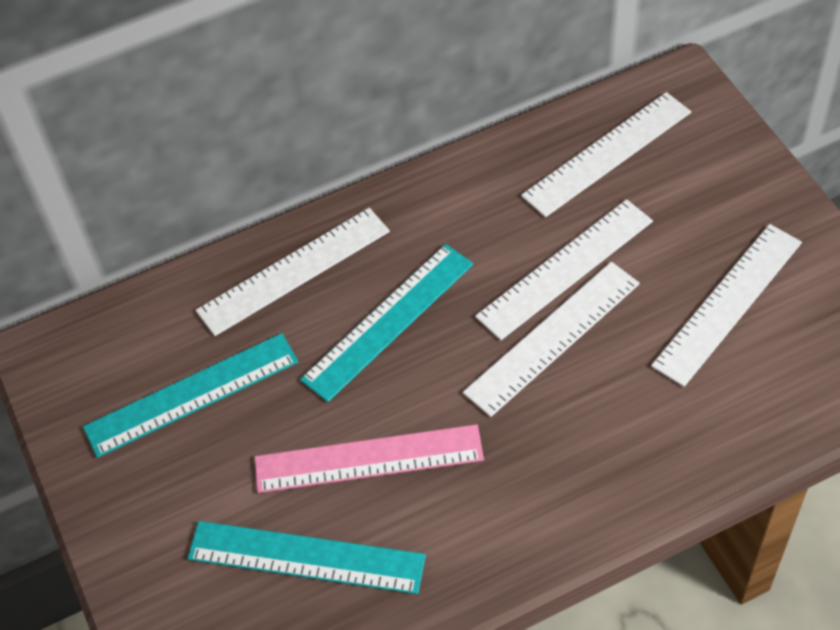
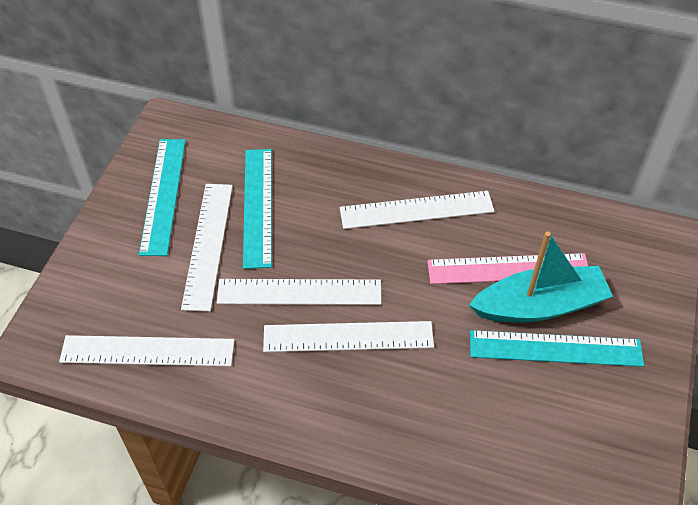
turquoise boat: none = 0 -> [469,231,613,323] = 1

